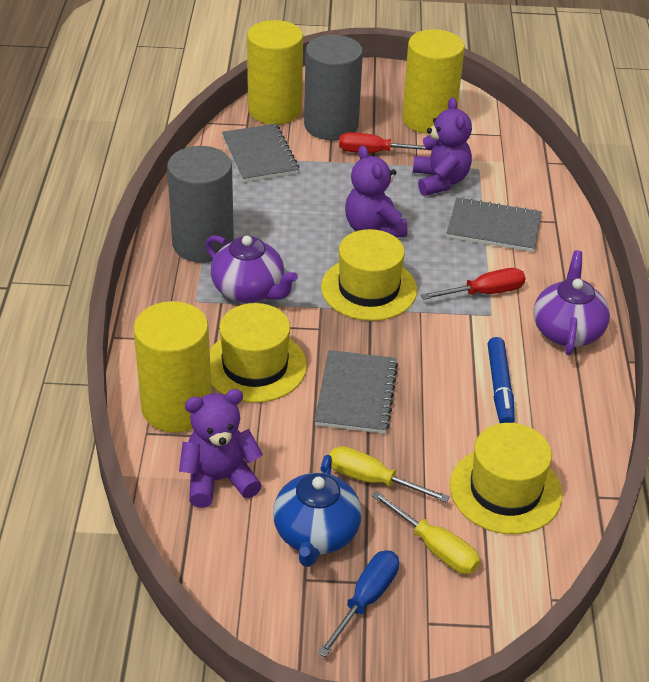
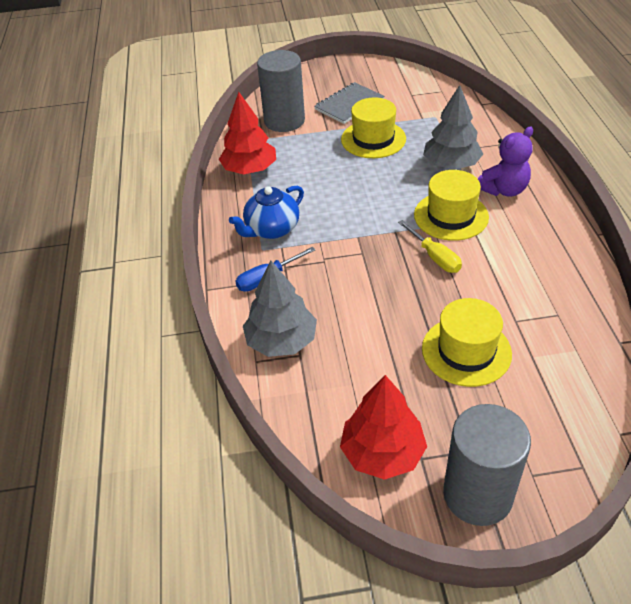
blue marker: [487,337,515,423] = 1 -> none = 0
grey notebook: [222,124,299,182] [314,350,398,434] [447,197,542,252] = 3 -> [314,82,384,124] = 1
grey tree: none = 0 -> [243,261,317,357] [423,85,483,169] = 2
purple teapot: [206,235,298,303] [533,250,610,355] = 2 -> none = 0
purple teddy bear: [179,389,263,508] [345,146,408,238] [413,97,472,196] = 3 -> [478,127,533,197] = 1
red screwdriver: [339,132,427,153] [421,268,525,300] = 2 -> none = 0
red tree: none = 0 -> [219,92,276,174] [340,375,427,480] = 2
yellow cylinder: [133,301,212,432] [247,20,303,124] [402,29,465,134] = 3 -> none = 0
yellow screwdriver: [330,446,450,503] [371,491,480,574] = 2 -> [398,220,462,273] = 1

